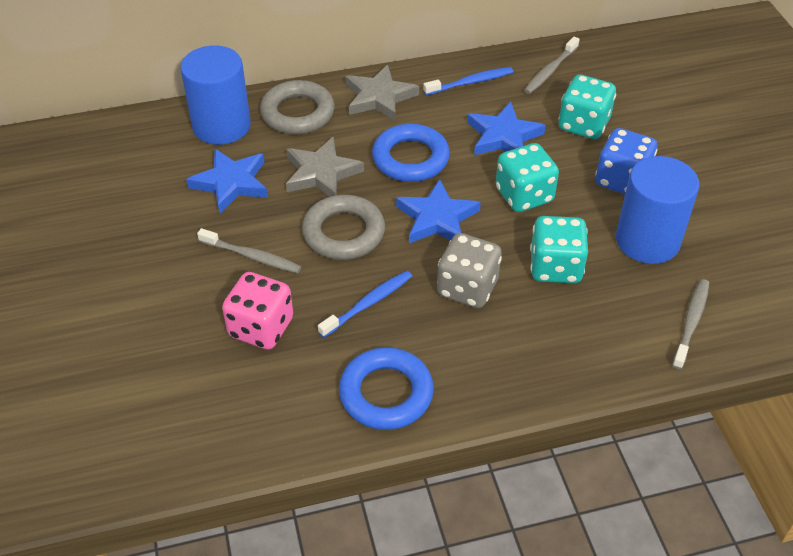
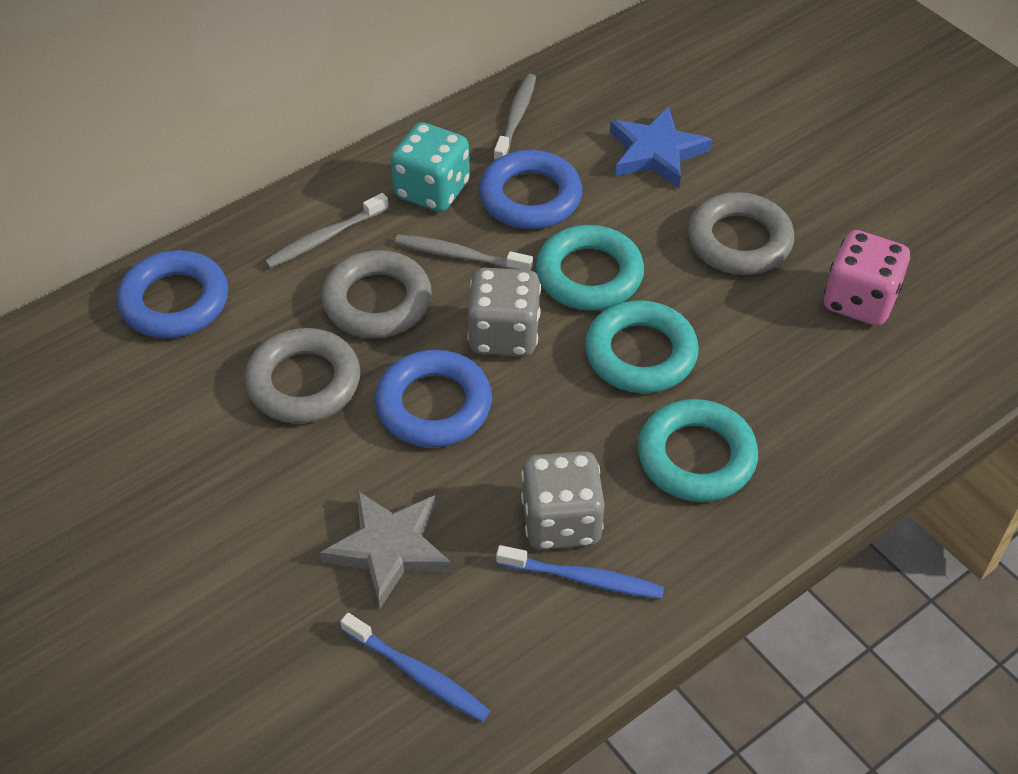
blue cylinder: [180,46,251,145] [616,156,699,264] = 2 -> none = 0
blue dice: [596,128,657,194] = 1 -> none = 0
blue ring: [339,347,434,430] [372,124,450,182] = 2 -> [117,250,228,338] [375,350,492,448] [479,150,582,229] = 3
blue star: [186,149,268,213] [396,179,481,243] [467,102,546,155] = 3 -> [610,106,712,188] = 1
grey dice: [437,233,502,308] = 1 -> [467,267,541,356] [521,451,605,550] = 2
grey ring: [260,80,335,134] [302,195,385,260] = 2 -> [244,328,360,423] [321,250,432,338] [688,192,794,275] = 3
grey star: [286,137,364,197] [345,65,419,122] = 2 -> [320,490,452,609] = 1
turquoise dice: [496,143,559,212] [530,216,588,283] [558,75,616,139] = 3 -> [391,122,470,212] = 1
turquoise ring: none = 0 -> [536,225,644,311] [585,300,699,393] [638,399,758,502] = 3

